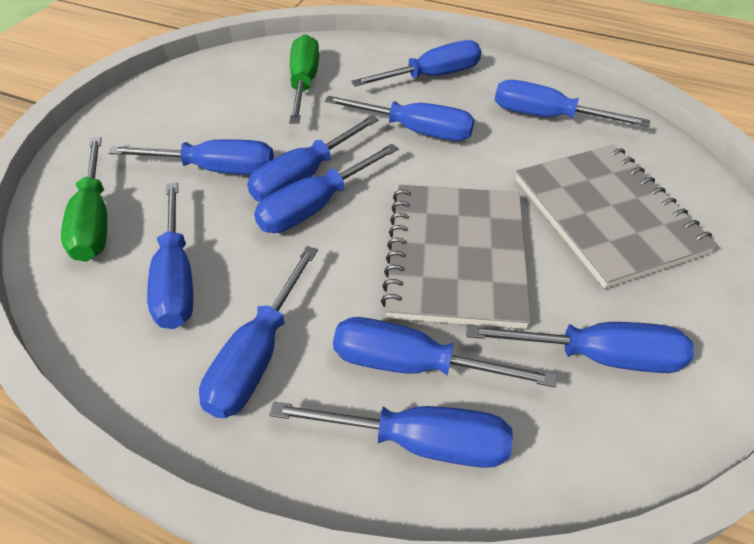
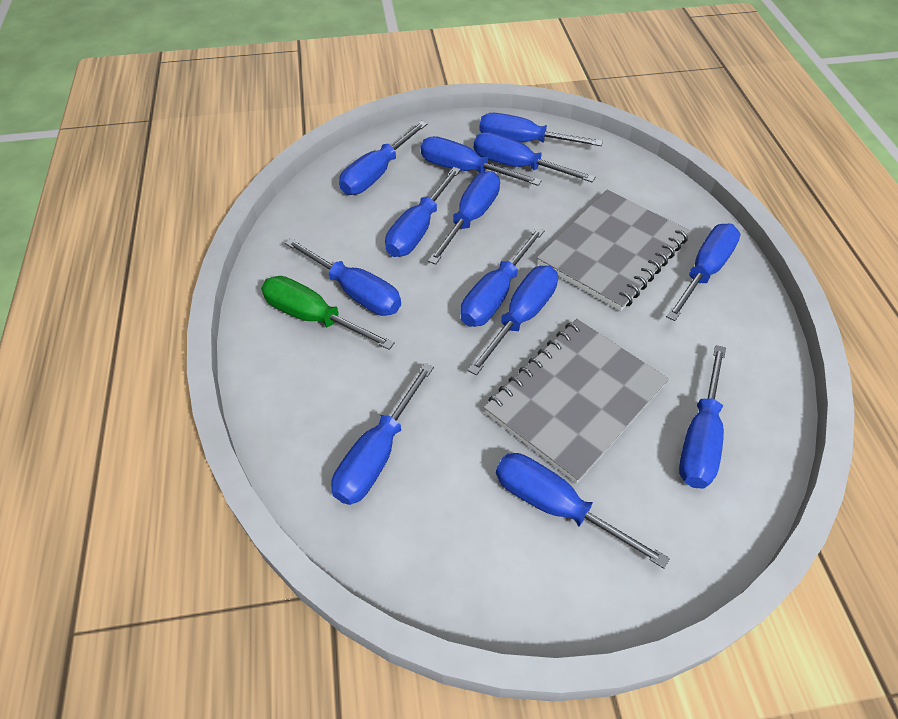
blue screwdriver: [108,139,274,175] [147,183,193,329] [199,246,318,418] [247,115,379,201] [254,144,399,233] [269,402,513,468] [325,96,474,141] [333,317,557,388] [351,40,481,87] [467,322,694,373] [495,80,650,127] = 11 -> [285,238,401,316] [331,363,434,505] [339,121,427,195] [385,167,461,257] [421,136,542,186] [428,171,500,265] [460,227,545,327] [468,266,558,376] [474,132,595,182] [479,113,603,146] [496,453,670,569] [666,224,741,321] [679,345,726,488] = 13
green screwdriver: [61,137,107,262] [289,34,319,123] = 2 -> [261,276,395,350] = 1

